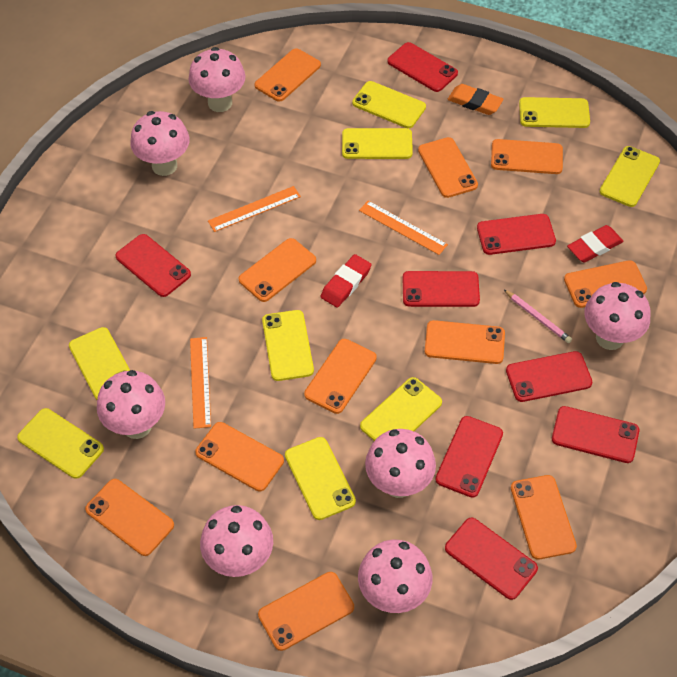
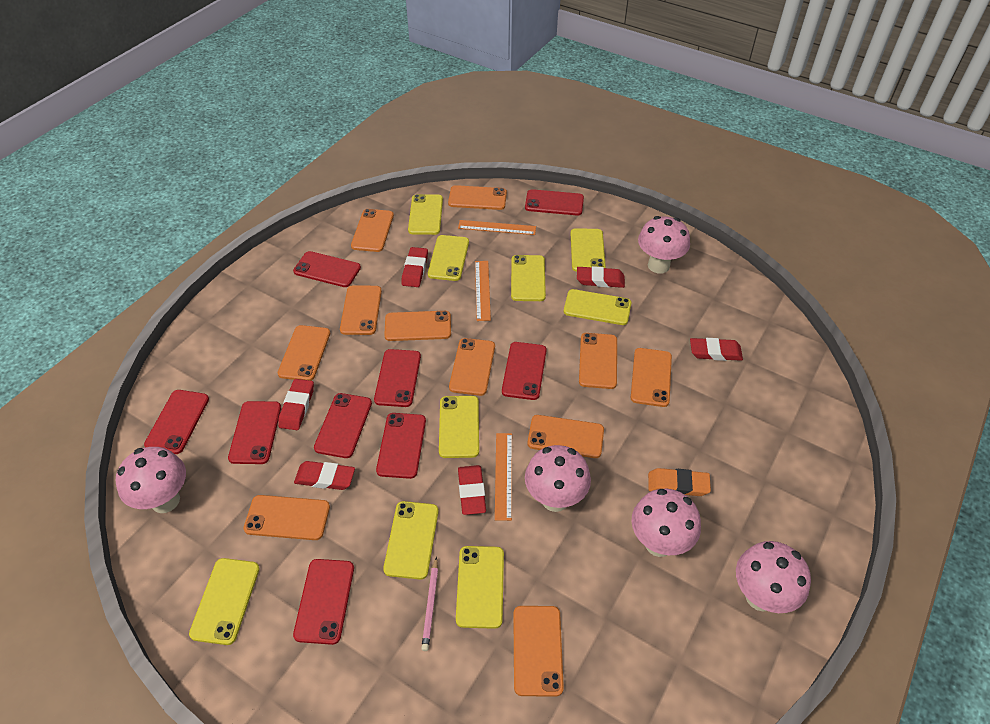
pink mushroom: [97,370,165,439] [130,111,190,176] [188,47,246,112] [200,505,273,577] [358,539,432,613] [365,429,436,498] [584,282,650,350] = 7 -> [116,447,186,513] [525,445,591,512] [631,489,701,557] [638,216,690,274] [736,541,811,613] = 5
red eraser: [320,254,372,308] [567,225,623,262] = 2 -> [278,379,314,430] [294,461,355,490] [401,247,428,287] [458,465,486,515] [577,266,625,288] [690,338,743,361] = 6
red phone: [115,234,191,297] [387,42,458,92] [402,271,480,307] [435,416,503,498] [445,518,538,600] [477,214,556,255] [506,351,593,402] [552,406,639,463] = 8 -> [144,390,209,454] [228,401,281,464] [293,251,361,287] [293,559,354,645] [314,393,372,458] [374,349,421,407] [376,413,426,479] [502,342,547,400] [525,189,584,216] = 9

